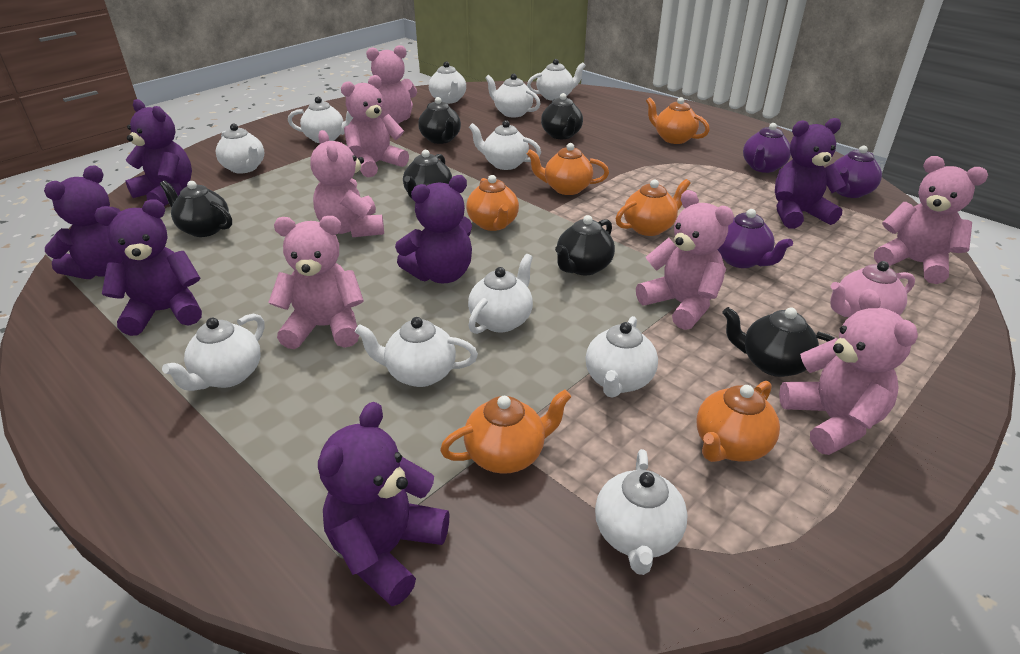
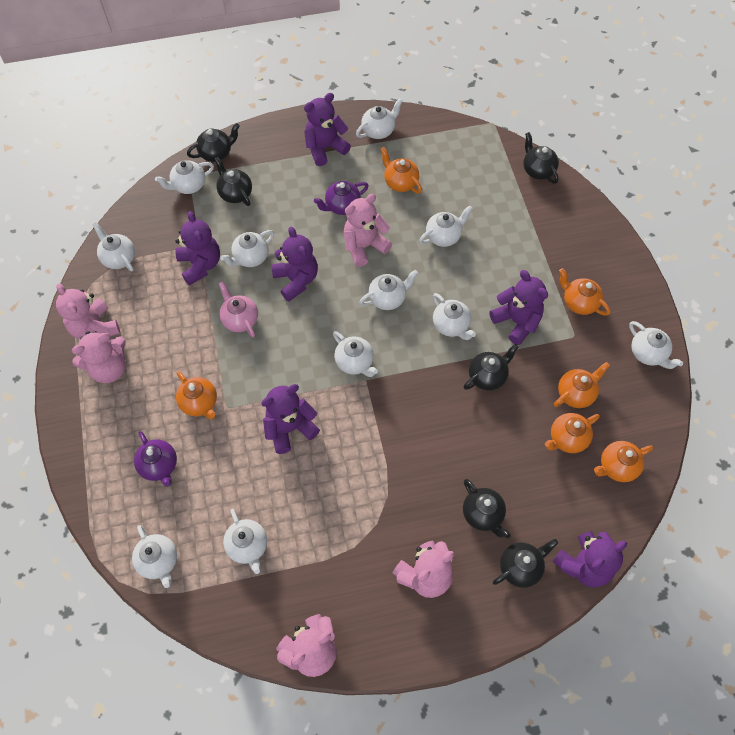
pink teddy bear: [268,216,364,349] [310,130,384,237] [341,75,409,177] [366,45,417,124] [636,190,734,330] [779,289,918,455] [874,156,988,284] = 7 -> [56,284,120,339] [72,331,126,383] [276,614,337,677] [344,194,392,267] [393,541,454,598] = 5
purple teapot: [718,209,793,268] [743,123,791,173] [834,146,882,198] = 3 -> [134,431,177,487] [314,181,369,215] = 2

